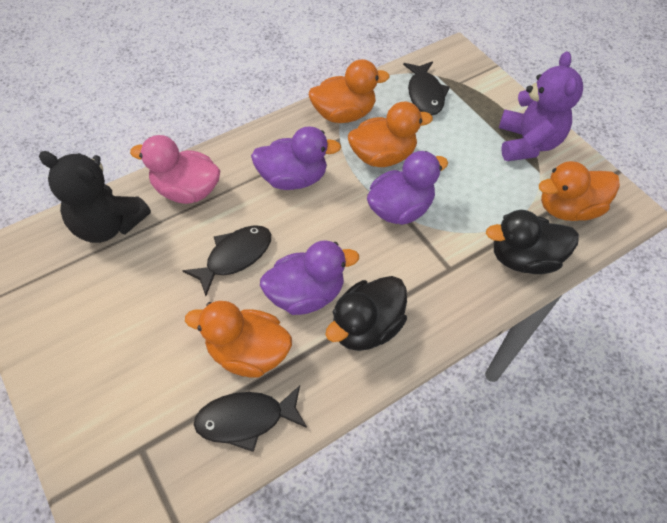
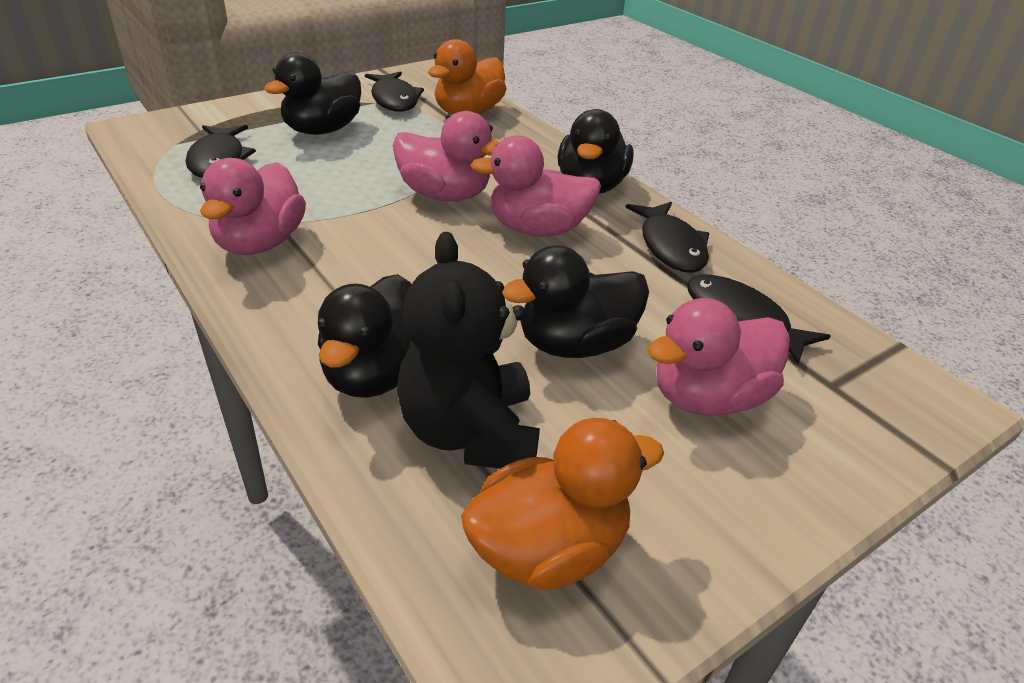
black duck: [325,276,407,351] [486,210,579,274] = 2 -> [264,53,361,135] [318,274,413,398] [502,245,649,358] [558,109,634,194] = 4
black fish: [183,225,271,296] [194,385,307,452] [403,61,450,115] = 3 -> [185,125,256,178] [365,71,424,112] [625,202,709,273] [687,274,831,364] = 4
orange duck: [185,301,292,378] [309,59,390,123] [348,102,433,167] [539,161,620,221] = 4 -> [428,39,506,114] [461,418,664,591] = 2
pink duck: [130,135,221,204] = 1 -> [200,158,306,255] [393,111,499,201] [470,135,601,236] [647,298,790,416] = 4
purple duck: [251,126,341,190] [260,240,359,315] [367,151,448,225] = 3 -> none = 0
purple teddy bear: [499,52,583,161] = 1 -> none = 0

